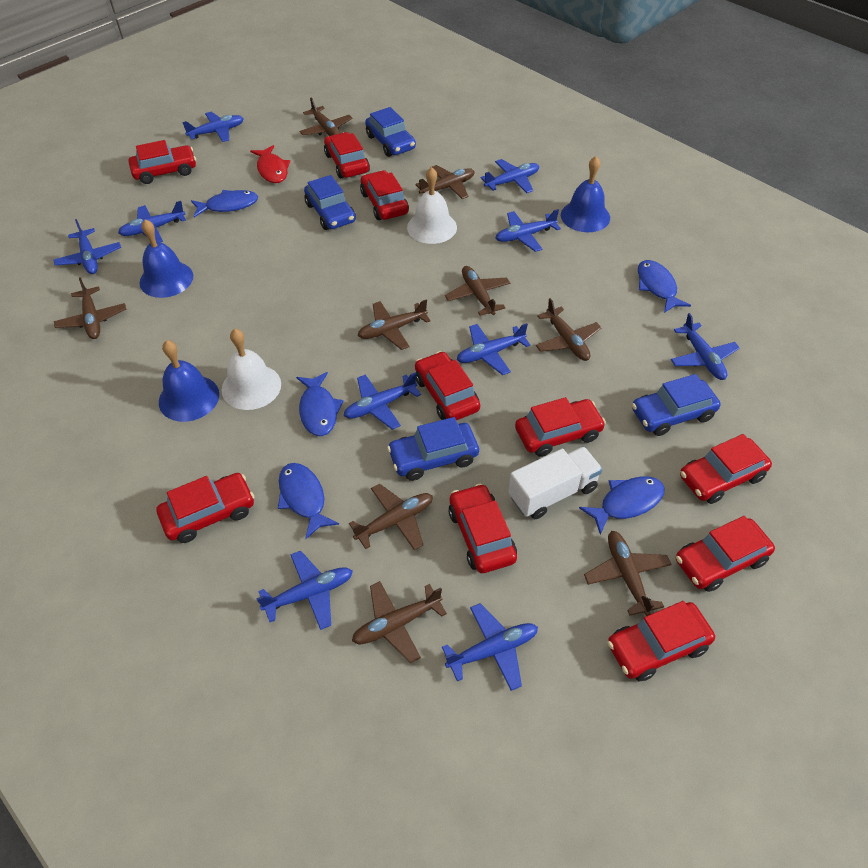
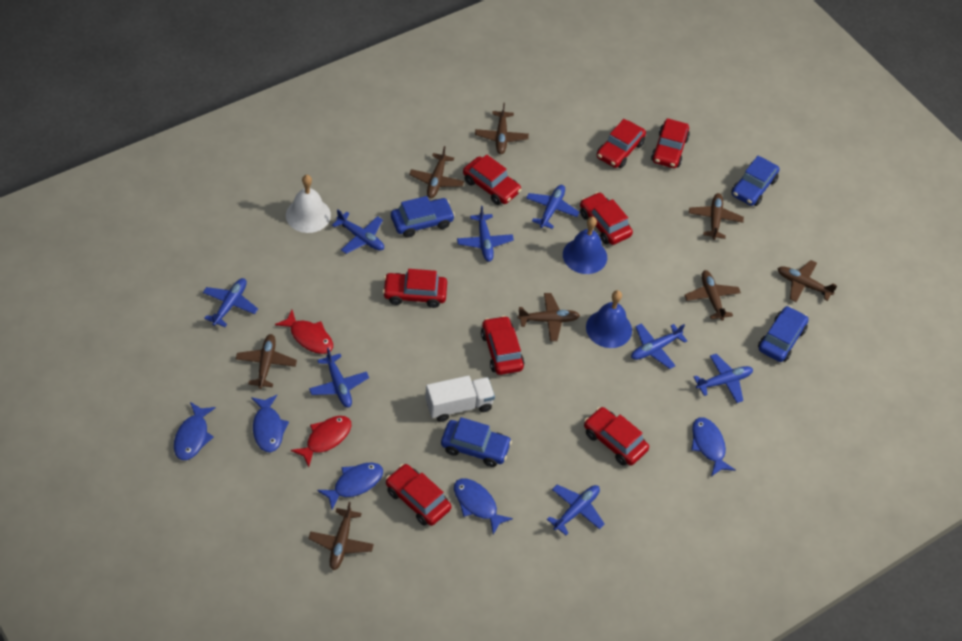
blue bell: [140,219,193,298] [159,340,219,422] [561,156,610,232] = 3 -> [563,217,607,274] [586,290,632,348] = 2
blue plane: [53,219,121,274] [118,201,186,242] [182,112,244,142] [256,551,353,630] [344,372,421,430] [442,603,538,691] [457,323,530,375] [481,159,539,193] [495,209,561,252] [671,313,740,380] = 10 -> [203,278,258,327] [309,348,369,407] [332,209,384,254] [457,206,514,262] [526,185,580,229] [547,485,605,535] [631,323,687,369] [694,354,753,403] = 8
brown plane: [54,277,126,339] [300,98,353,136] [349,484,433,550] [352,581,447,663] [357,300,430,350] [415,165,475,199] [445,266,510,316] [536,298,601,361] [584,531,672,616] = 9 -> [236,334,297,389] [308,502,374,570] [409,146,464,198] [475,103,529,154] [518,293,580,341] [684,270,741,321] [689,193,744,240] [777,260,837,302] = 8
red car: [128,140,196,184] [157,473,254,543] [324,132,370,178] [360,170,409,220] [415,351,480,420] [449,484,517,573] [515,397,606,457] [607,601,715,682] [676,516,775,592] [680,434,772,504] = 10 -> [383,269,447,308] [386,464,451,526] [463,155,522,205] [481,316,524,375] [580,192,633,245] [584,407,649,466] [597,119,646,168] [651,118,690,168] = 8
red fish: [250,145,290,183] = 1 -> [275,310,333,354] [291,416,351,467] = 2
white bell: [222,329,281,410] [407,167,457,244] = 2 -> [286,175,331,233] = 1

